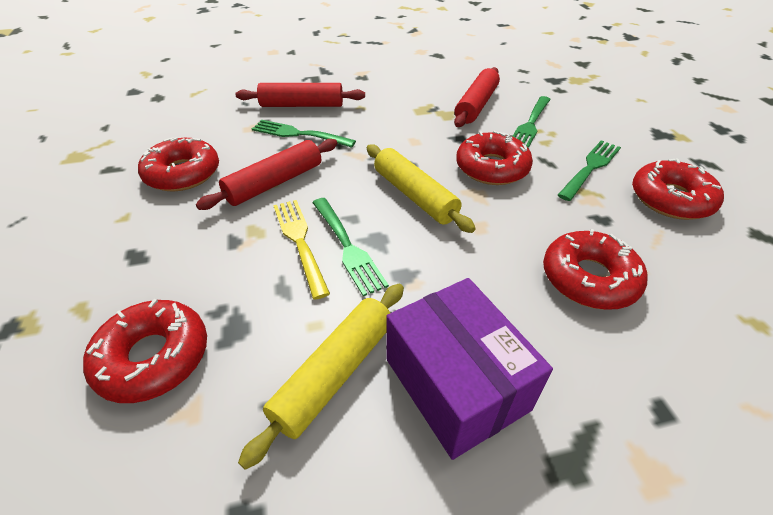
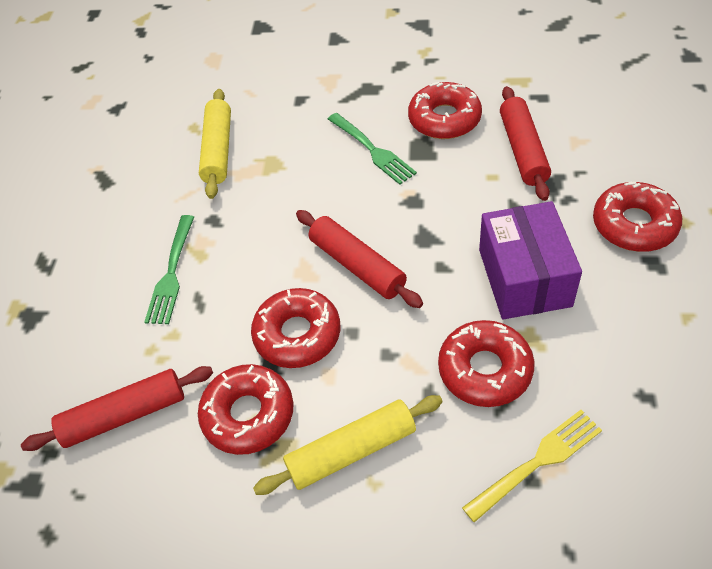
green fork: [252,120,356,148] [312,198,389,296] [512,96,551,148] [558,140,621,201] = 4 -> [144,215,194,324] [328,113,417,185] = 2

